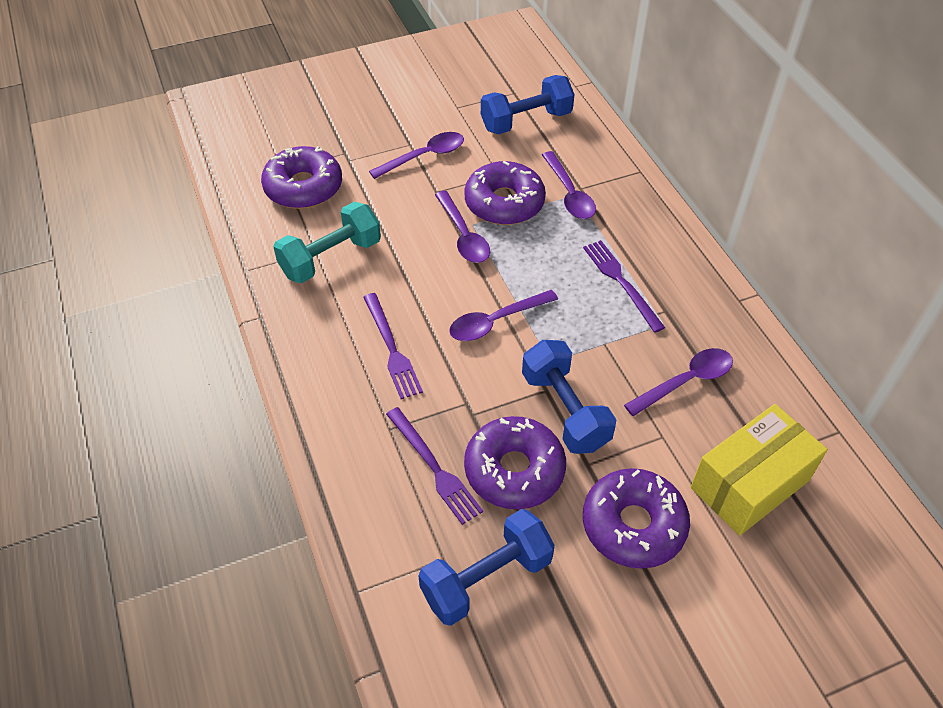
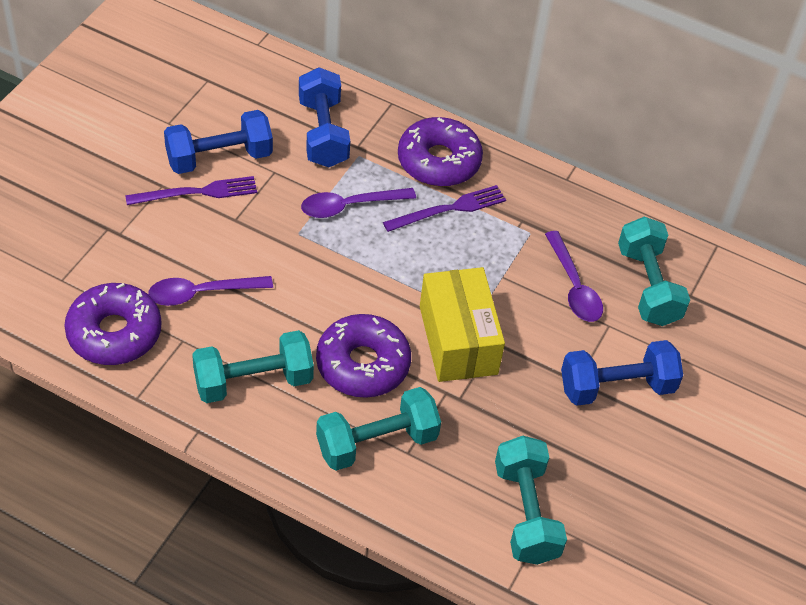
purple donut: [261,146,342,209] [464,161,546,225] [464,416,566,509] [583,468,690,569] = 4 -> [64,283,162,365] [316,314,411,398] [398,117,483,187] = 3
purple fork: [363,293,423,399] [386,407,483,525] [583,240,665,333] = 3 -> [125,176,257,205] [383,185,506,232] = 2
purple spoon: [369,132,464,179] [435,191,490,263] [449,290,558,341] [542,151,596,219] [624,348,733,416] = 5 -> [148,276,273,306] [301,188,416,218] [545,231,603,322] = 3
turquoise dumbbell: [273,202,381,283] = 1 -> [192,330,314,403] [316,387,441,471] [495,436,567,565] [618,216,690,326] = 4

